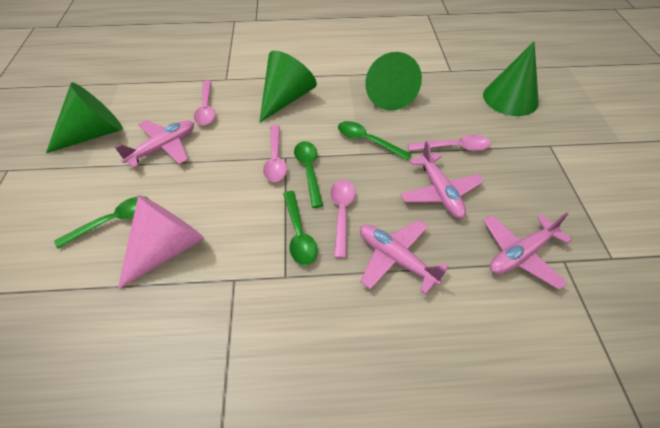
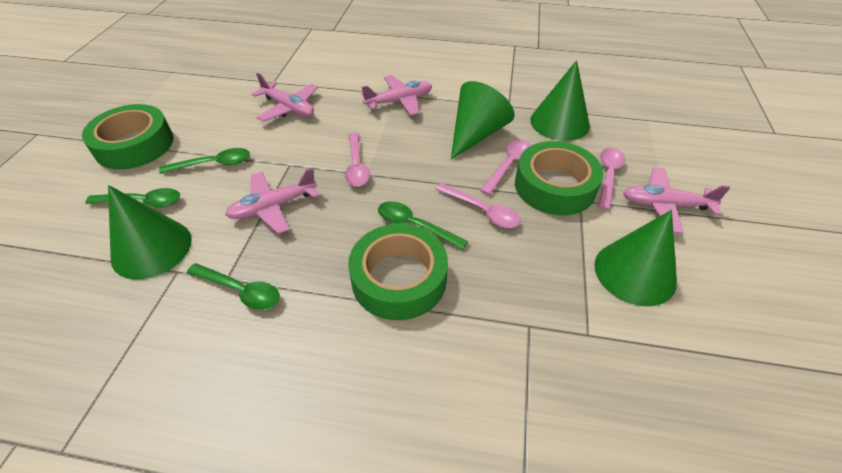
green tape: none = 0 -> [82,104,173,169] [348,224,448,320] [515,141,604,215] = 3
pink cone: [118,195,204,289] = 1 -> none = 0

